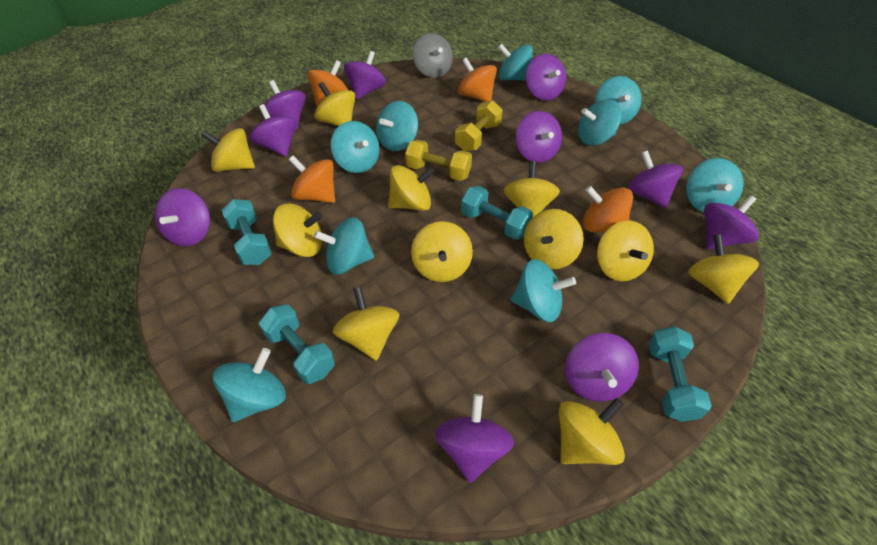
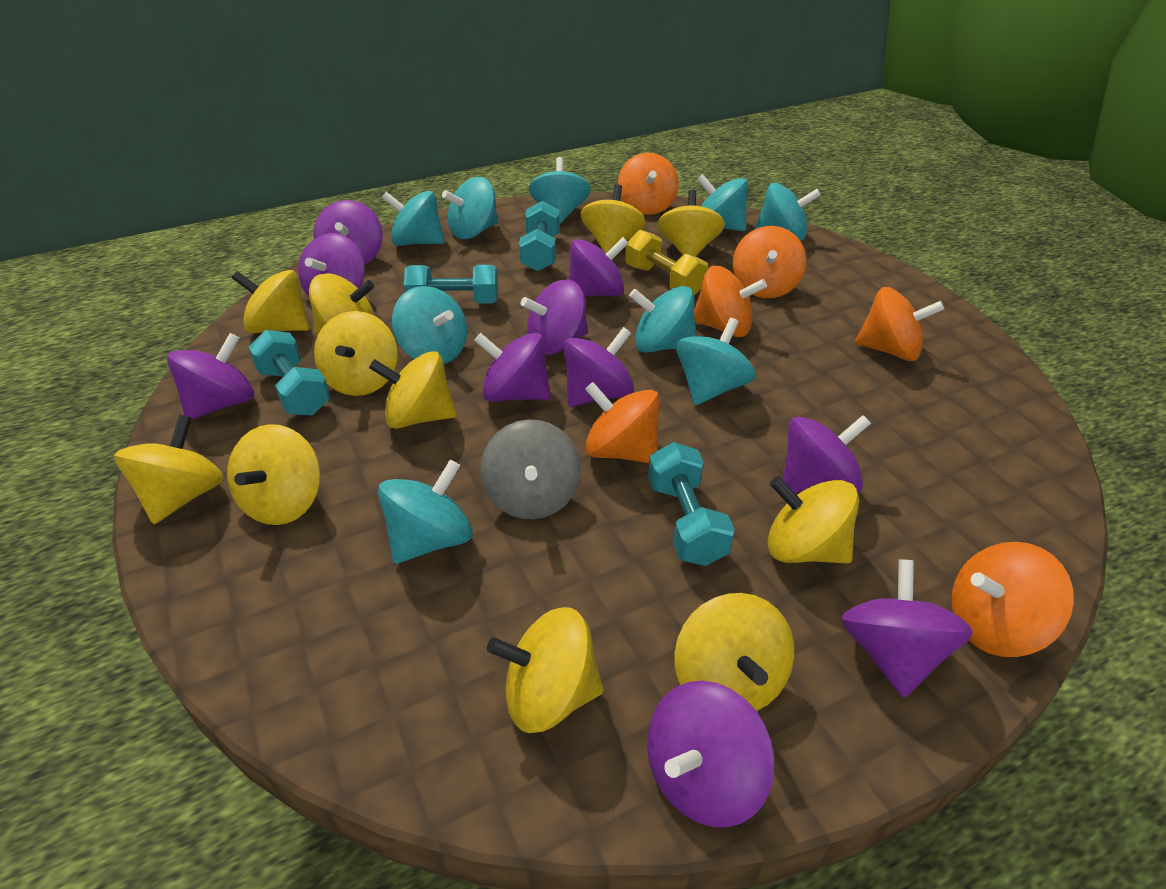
orange spinning top: [289,156,335,203] [307,60,348,107] [458,57,497,102] [583,186,633,232] = 4 -> [585,382,660,463] [618,153,679,215] [694,266,767,337] [733,226,806,298] [855,287,944,361] [952,542,1074,657] = 6
yellow dumbbell: [405,140,472,181] [455,100,503,152] = 2 -> [625,230,708,296] = 1

